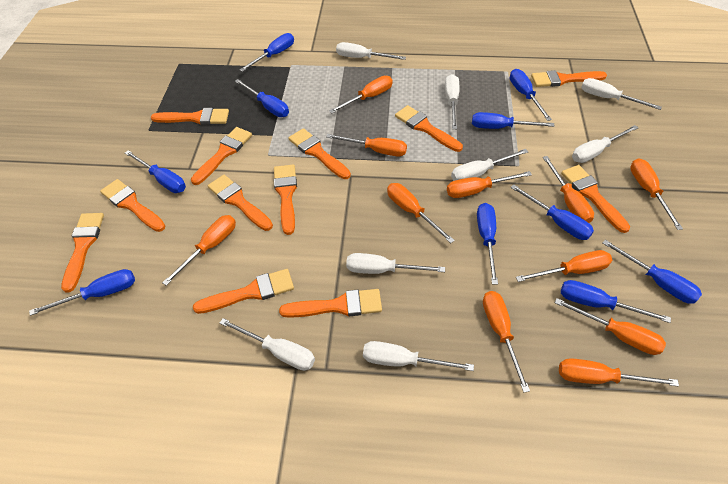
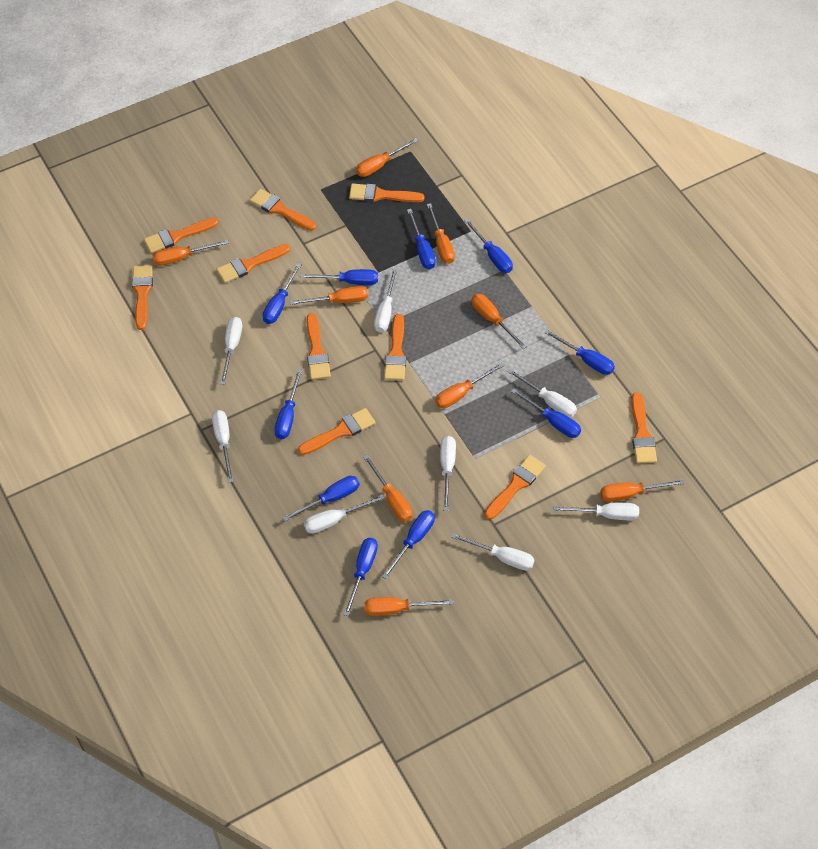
orange brush: [61,213,104,293] [100,179,165,232] [151,108,229,125] [191,127,252,185] [193,269,294,314] [208,175,273,231] [274,165,297,235] [279,289,382,318] [288,128,351,179] [395,105,463,152] [531,70,607,87] [561,165,630,233] = 12 -> [132,265,153,330] [144,218,219,253] [216,244,290,283] [250,189,316,231] [298,408,376,455] [307,313,331,380] [349,183,425,202] [384,314,406,380] [484,455,546,520] [631,392,657,463] = 10
orange screwdriver: [162,215,236,286] [326,134,407,157] [329,76,393,113] [387,183,455,243] [447,171,532,198] [483,291,530,393] [516,250,612,282] [543,156,594,223] [555,298,666,355] [559,358,679,387] [630,158,683,230] = 11 -> [152,240,229,266] [289,286,368,305] [356,138,418,177] [363,455,413,522] [365,597,453,616] [427,203,455,264] [435,363,504,408] [472,294,527,349] [600,480,684,502] = 9

